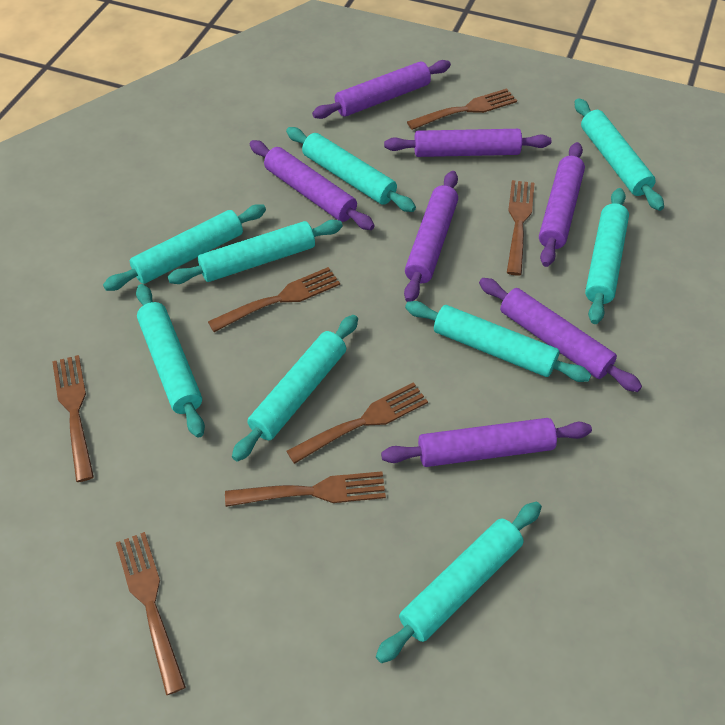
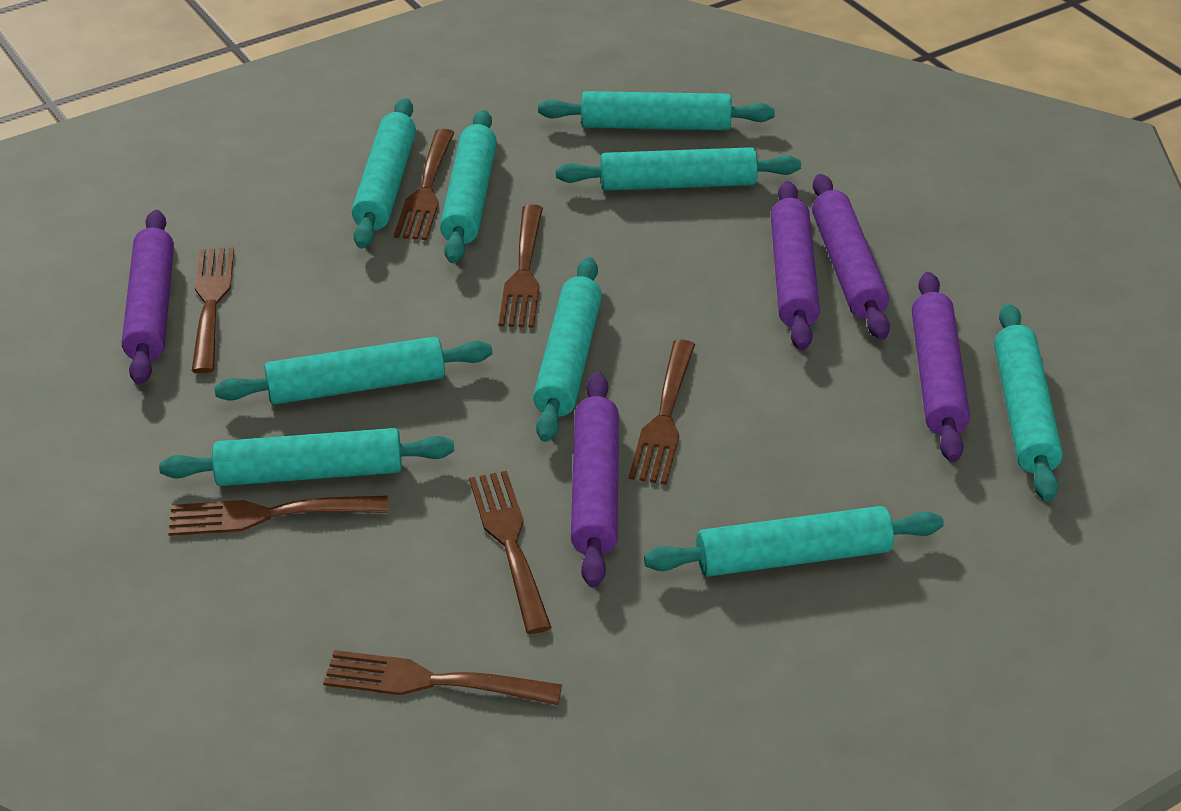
purple rolling pin: [250,140,375,230] [312,60,451,119] [381,418,592,467] [384,129,551,157] [404,171,458,302] [479,278,642,392] [539,142,585,267] = 7 -> [122,210,174,385] [571,372,619,588] [771,181,820,350] [812,174,890,340] [912,272,970,462] = 5

